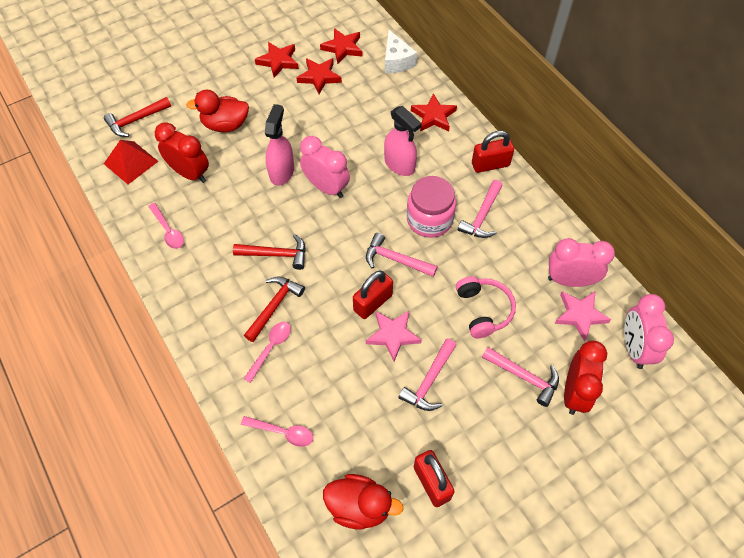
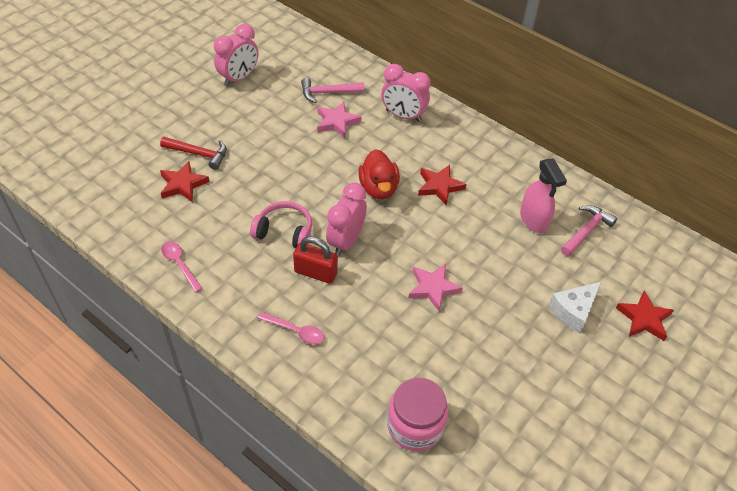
pink hammer: [366,233,438,277] [398,339,456,411] [458,180,503,238] [482,347,559,407] = 4 -> [301,78,364,103] [561,205,617,256] = 2
pink spoon: [148,203,184,249] [241,416,313,447] [243,322,291,383] = 3 -> [161,242,203,292] [257,312,325,344] = 2
pink spray bottle: [265,104,294,186] [384,106,422,176] = 2 -> [520,159,567,233] = 1
red clock: [155,122,209,183] [564,341,607,415] = 2 -> none = 0
red duck: [186,90,249,132] [323,474,404,529] = 2 -> [358,149,400,199] = 1
red hammer: [104,97,171,137] [233,234,306,270] [244,277,305,342] = 3 -> [160,137,227,170] = 1
red padlock: [353,271,393,319] [414,450,455,507] [472,131,514,173] = 3 -> [293,236,338,284] = 1
red pyramid: [104,140,159,184] = 1 -> none = 0
red star: [255,42,299,78] [297,58,342,94] [320,28,362,64] [411,93,457,131] = 4 -> [160,161,210,202] [418,165,467,206] [616,290,674,341] = 3

